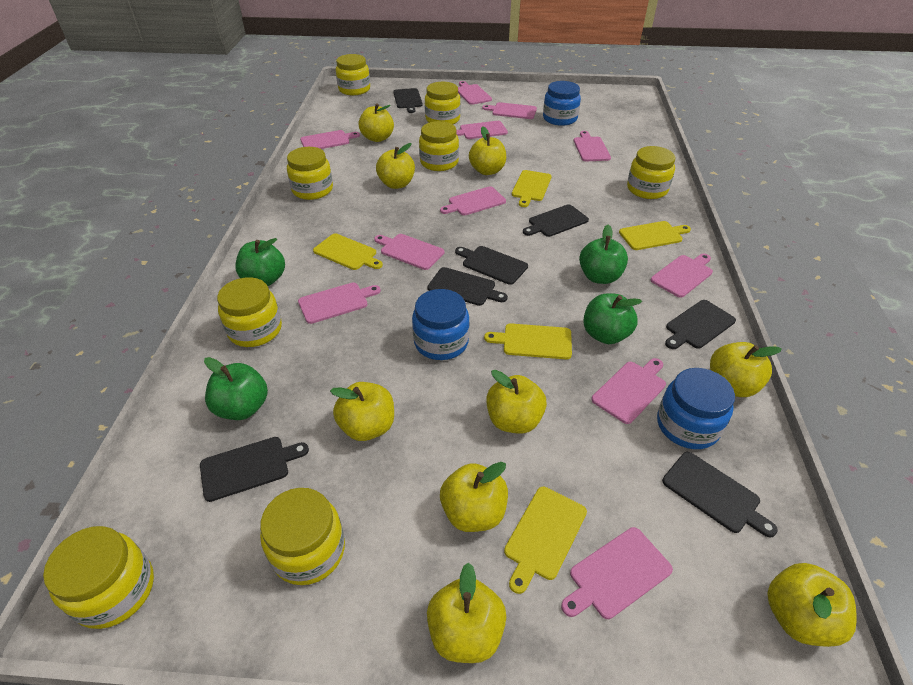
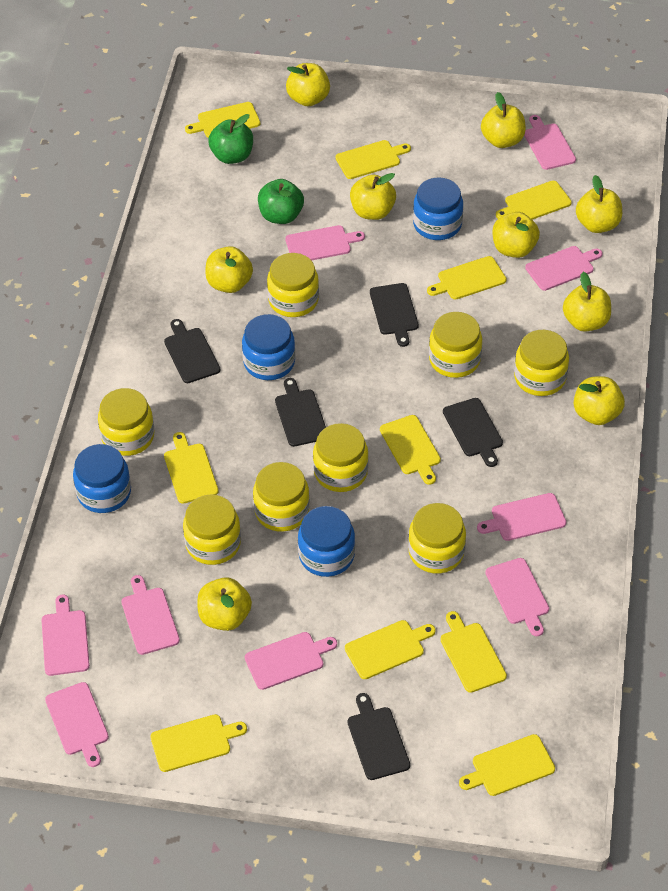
black cutting board: [200,437,309,502] [393,88,423,113] [427,267,508,306] [455,246,528,285] [523,204,589,237] [662,452,778,538] [665,300,736,349] = 7 -> [164,319,220,383] [275,378,326,447] [347,693,410,780] [370,283,419,347] [443,398,503,467] = 5
blue jar: [412,289,470,360] [543,81,581,126] [657,368,735,449] = 3 -> [73,444,131,513] [242,314,295,380] [298,506,355,577] [413,177,463,240] = 4
green apple: [204,357,268,420] [235,238,285,286] [579,224,628,284] [583,293,642,344] = 4 -> [208,114,253,164] [258,179,304,224] = 2
pink cutting board: [298,282,381,324] [300,130,360,149] [374,234,444,270] [440,186,506,216] [456,121,508,139] [458,81,492,105] [482,102,537,119] [561,527,673,619] [573,131,611,161] [592,358,666,424] [651,254,713,298] = 11 -> [42,595,90,676] [45,682,109,767] [121,575,180,655] [245,632,337,690] [285,225,365,261] [477,493,566,541] [485,558,549,636] [524,115,576,170] [525,246,602,291] = 9
yellow cutting board: [313,233,383,270] [484,323,572,359] [504,487,587,594] [512,170,552,207] [619,221,691,250] = 5 -> [150,714,247,772] [164,432,219,504] [185,102,260,138] [335,140,411,179] [345,620,436,679] [380,415,441,485] [427,256,507,300] [440,611,507,693] [459,734,555,796] [496,181,572,220] = 10

